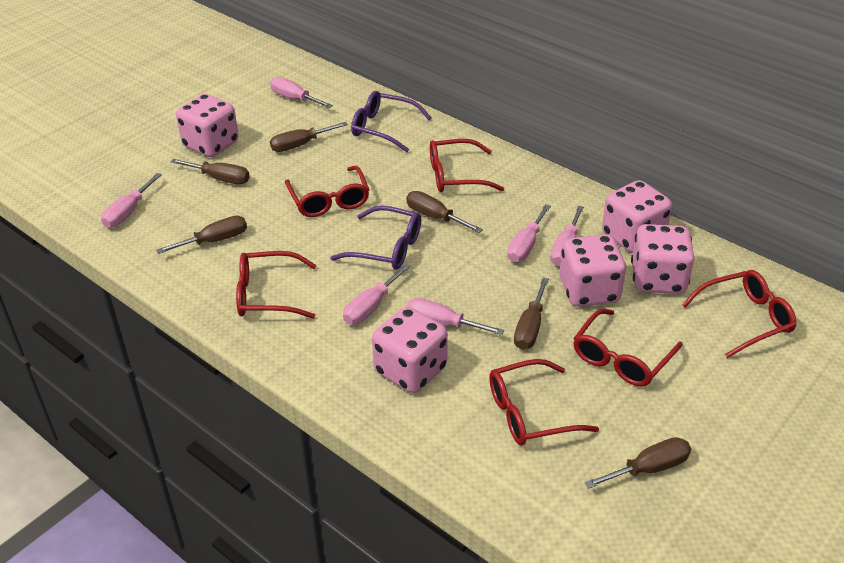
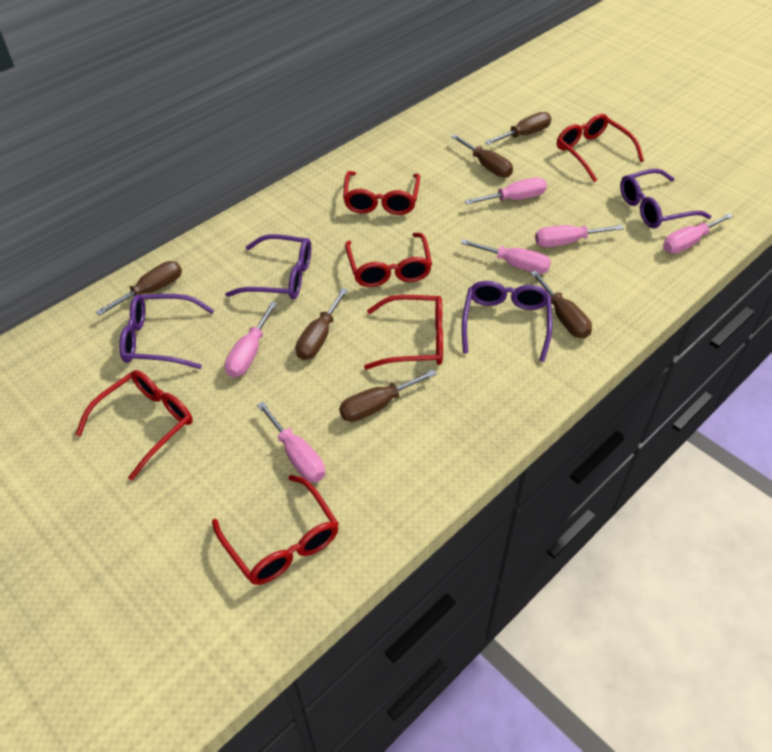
pink dice: [176,94,239,157] [372,307,448,393] [560,234,626,307] [602,180,672,253] [631,224,695,294] = 5 -> none = 0
purple glasses: [330,206,421,270] [351,91,432,152] = 2 -> [119,294,214,369] [225,234,311,300] [462,281,552,362] [620,169,711,228] = 4

